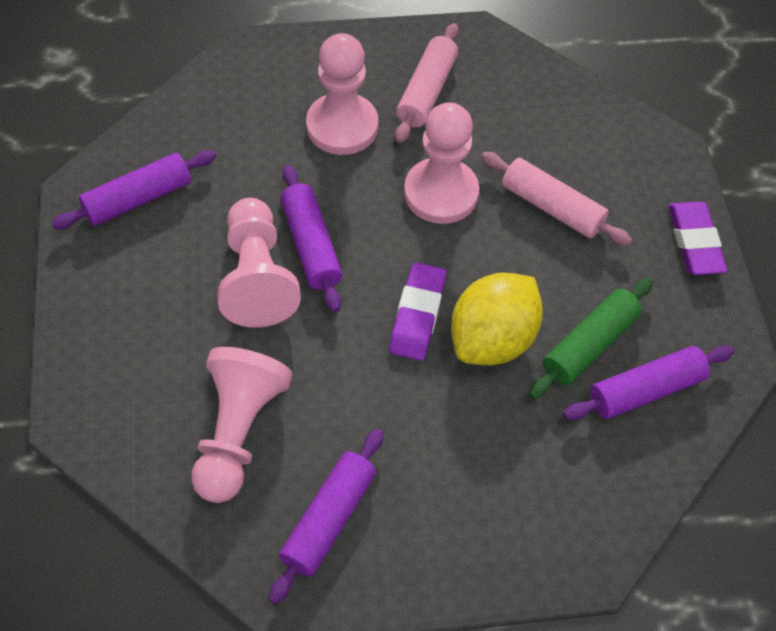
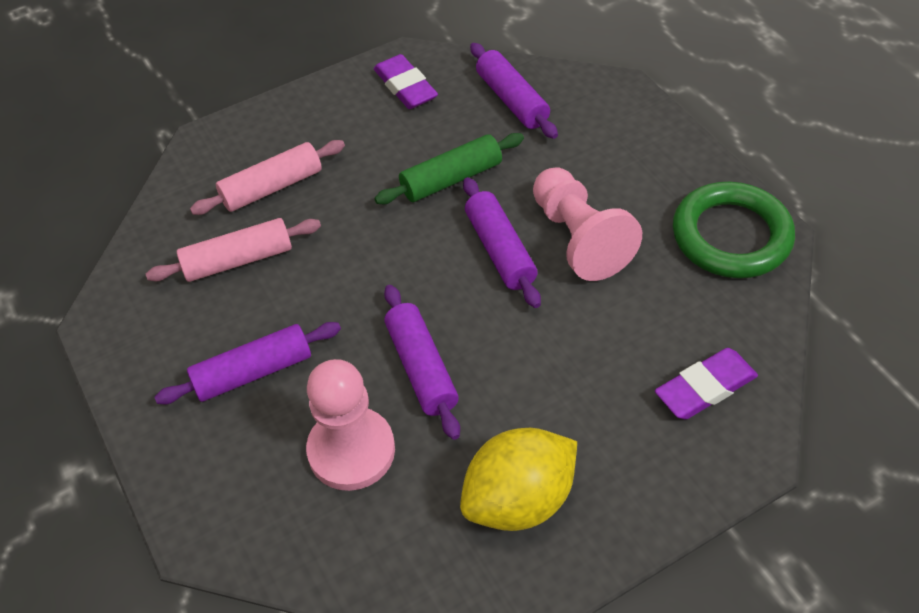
green ring: none = 0 -> [673,182,795,278] = 1
pink pawn: [191,347,293,503] [217,198,301,328] [306,33,378,155] [404,102,479,224] = 4 -> [306,359,395,491] [533,167,642,281] = 2

